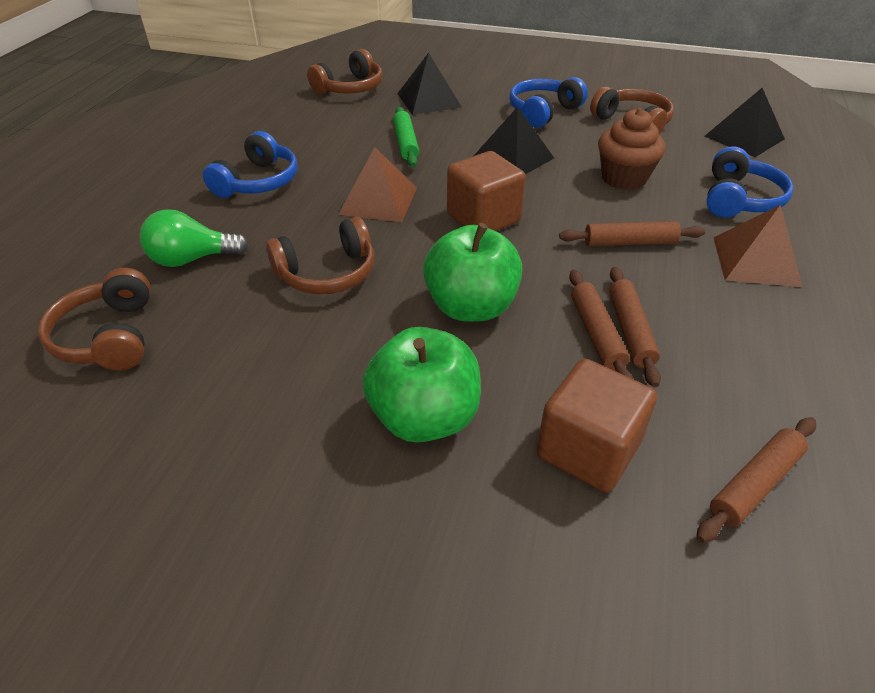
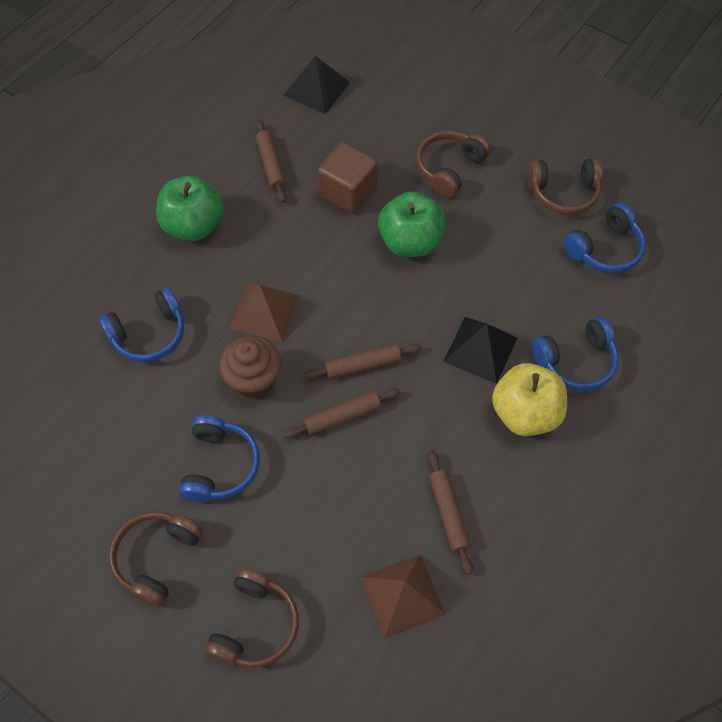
black pyramid: [397,53,461,115] [474,107,554,174] [704,88,785,157] = 3 -> [284,56,350,114] [443,317,517,384] = 2
blue headphones: [203,131,298,198] [509,77,588,128] [706,146,794,218] = 3 -> [99,287,184,362] [179,415,260,502] [532,317,619,391] [563,203,646,273] = 4
brown cube: [447,151,526,231] [536,359,657,493] = 2 -> [318,142,378,214] = 1
green light bulb: [140,209,249,267] = 1 -> none = 0
green rolling pin: [393,107,419,167] = 1 -> none = 0
yellow apple: none = 0 -> [492,363,567,436] = 1

